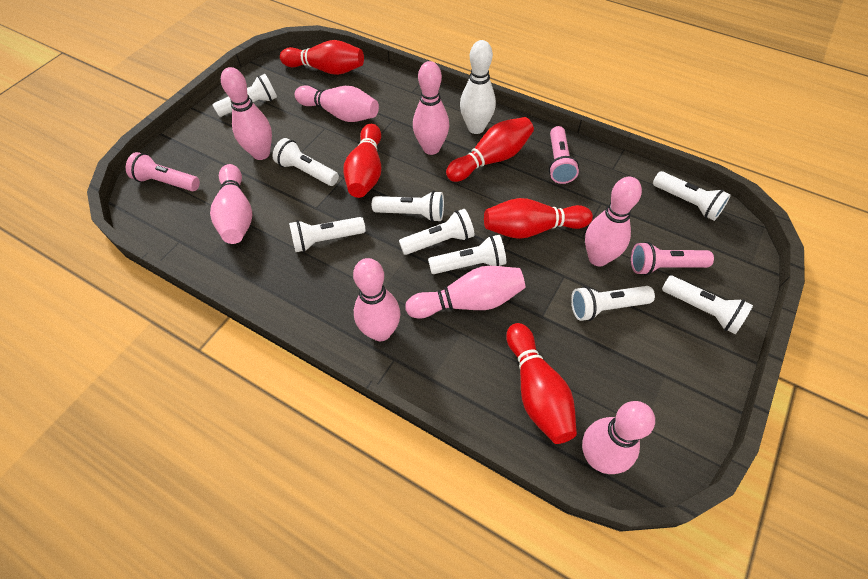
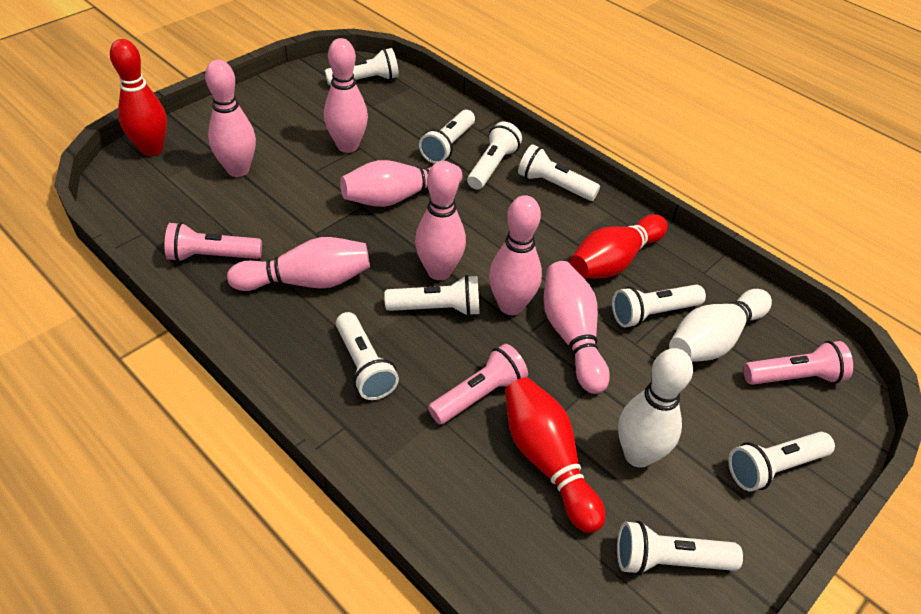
pink bowling pin: [210,164,252,244] [221,67,272,160] [295,85,379,122] [353,258,400,341] [405,266,525,319] [413,61,449,155] [582,401,655,474] [585,177,642,266] = 8 -> [205,60,256,177] [227,237,370,291] [324,38,368,153] [340,160,462,207] [415,161,466,280] [489,195,542,315] [543,261,610,394] = 7
red bowling pin: [280,40,364,75] [343,124,381,198] [446,117,534,182] [484,198,593,239] [506,323,577,444] = 5 -> [110,39,167,156] [505,377,605,533] [570,214,668,278] = 3
white bowling pin: [460,40,496,134] = 1 -> [618,348,693,468] [669,289,772,362] = 2

